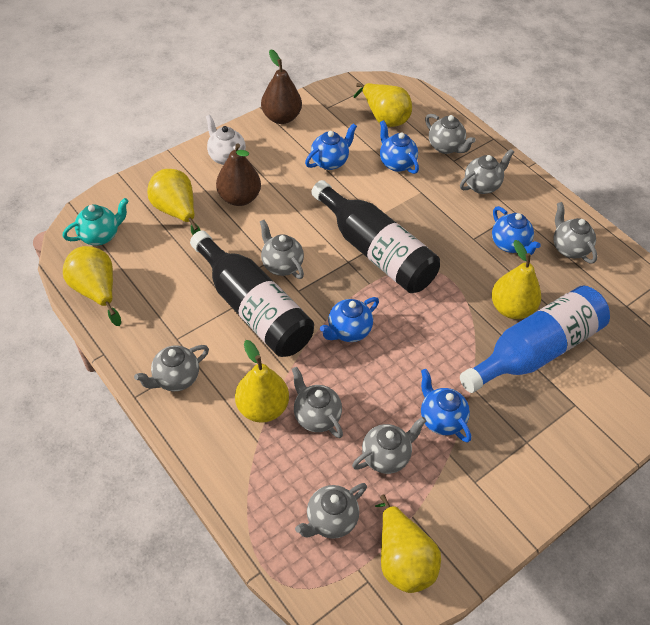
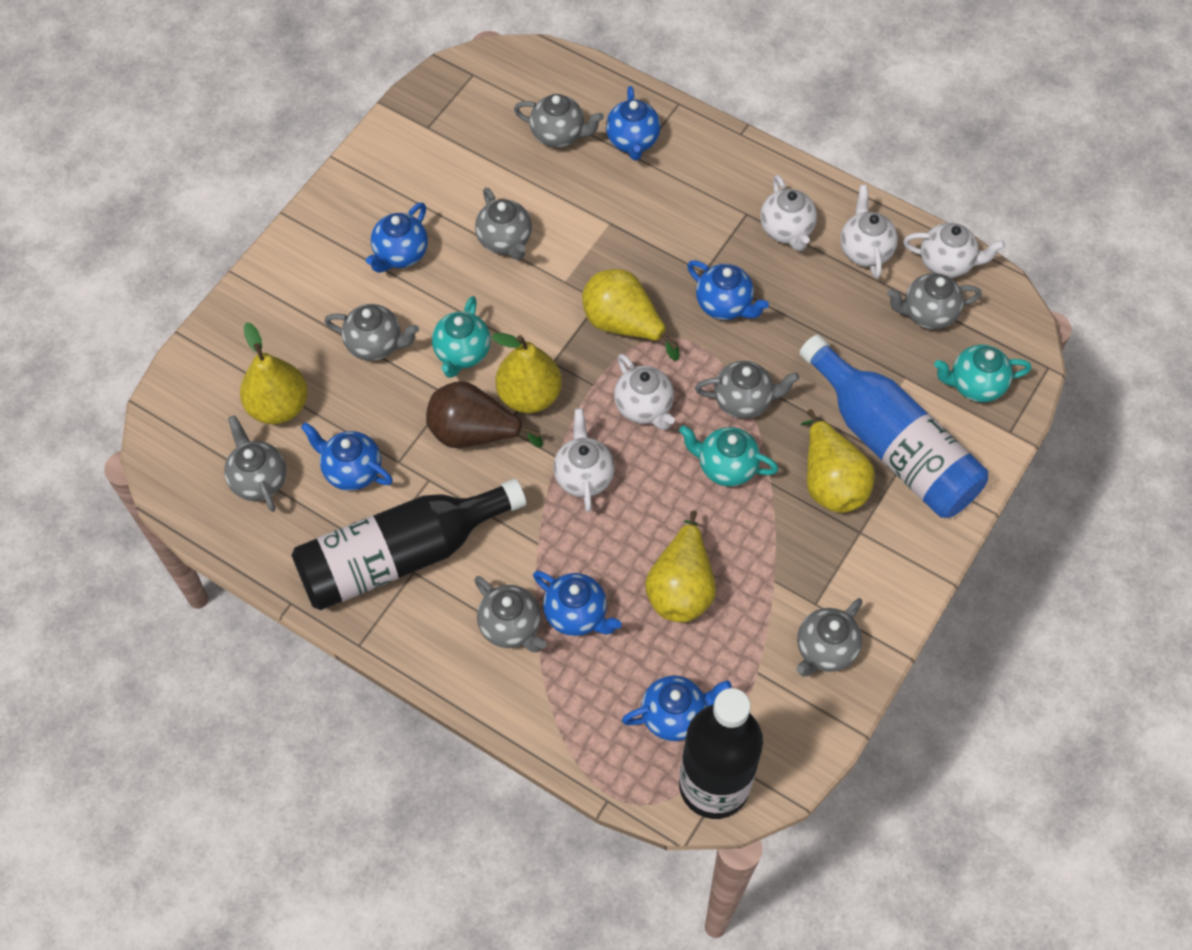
blue teapot: [305,123,357,170] [320,297,379,342] [380,120,419,174] [421,369,471,443] [492,206,541,255] = 5 -> [301,422,393,491] [366,202,428,273] [533,571,622,636] [606,86,660,160] [622,675,732,741] [687,260,769,320] = 6
brown pear: [216,143,261,206] [261,49,302,124] = 2 -> [426,381,543,448] = 1
turquoise teapot: [63,198,129,245] = 1 -> [432,296,491,378] [679,425,778,487] [934,345,1032,402] = 3
white teapot: [206,115,246,165] = 1 -> [553,408,614,512] [614,354,675,430] [760,175,817,251] [840,185,898,278] [903,223,1005,278] = 5
yellow pear: [63,246,121,326] [147,169,201,235] [235,340,289,423] [353,83,412,127] [375,495,441,593] [492,240,541,319] = 6 -> [240,322,308,424] [491,333,562,413] [582,269,680,361] [645,511,716,622] [801,409,875,513] = 5

